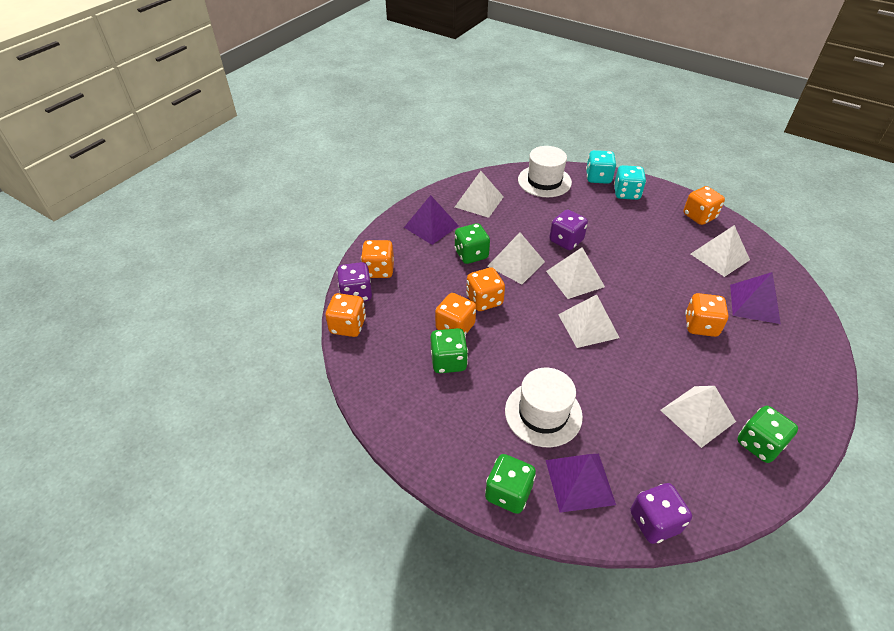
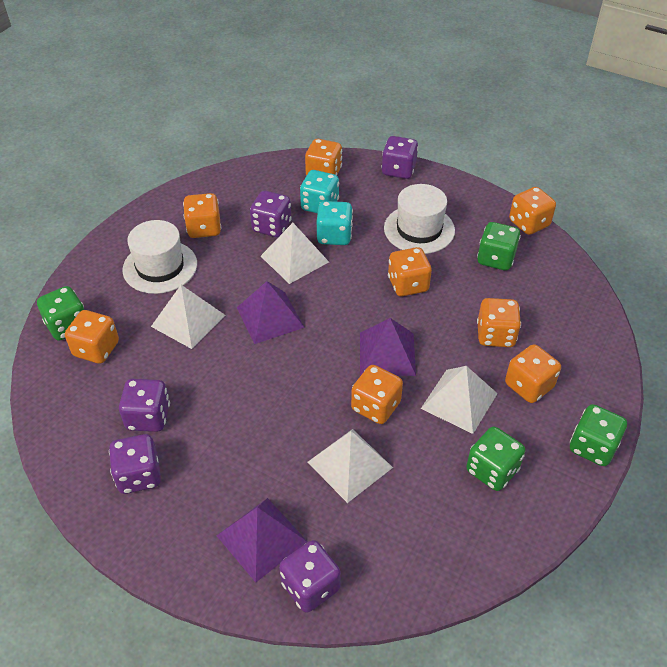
orange dice: [325,293,366,337] [361,240,394,278] [435,293,476,335] [466,267,505,311] [683,186,725,225] [685,293,728,337] = 6 -> [65,310,119,364] [183,193,221,238] [305,139,342,176] [351,365,403,424] [388,247,432,296] [477,298,521,347] [505,344,561,403] [509,187,556,235] = 8
purple dice: [337,262,372,301] [550,209,588,250] [631,483,692,544] = 3 -> [109,434,161,494] [119,379,170,432] [250,191,292,237] [279,540,341,613] [381,136,418,179] = 5
white pyramid: [455,171,504,218] [488,233,545,284] [546,247,605,299] [558,294,620,348] [660,386,736,448] [691,225,750,277] = 6 -> [151,285,225,349] [261,223,329,284] [308,429,393,503] [421,366,498,434] = 4

